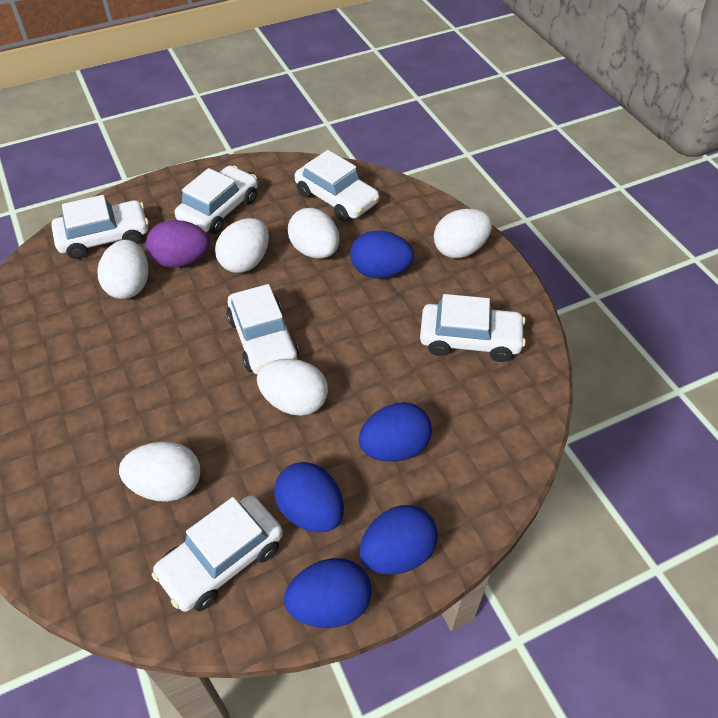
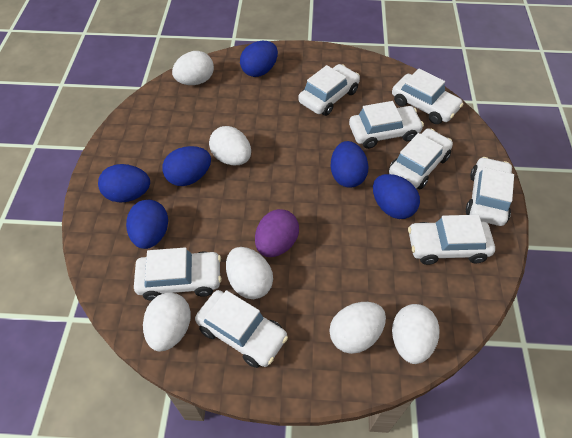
blue egg: [274,462,344,533] [284,558,372,628] [350,230,414,279] [359,402,432,462] [359,505,438,575] = 5 -> [98,164,150,203] [126,200,168,249] [162,146,211,186] [240,41,278,77] [330,141,369,188] [373,174,420,219] = 6
white car: [51,195,149,259] [152,495,283,612] [175,166,258,234] [227,284,299,374] [295,150,380,221] [420,294,526,362] = 6 -> [134,247,222,301] [195,290,288,368] [298,64,360,116] [349,101,424,149] [389,129,453,190] [392,69,463,124] [408,215,495,265] [466,157,514,226] = 8

